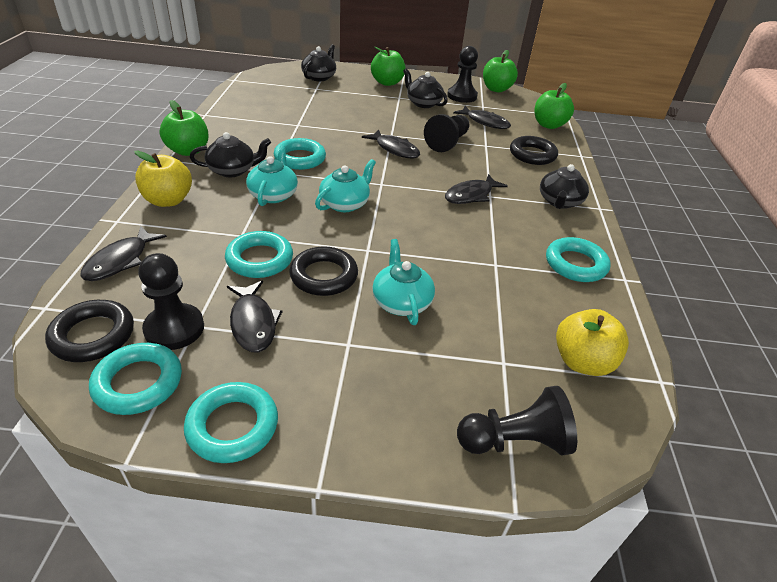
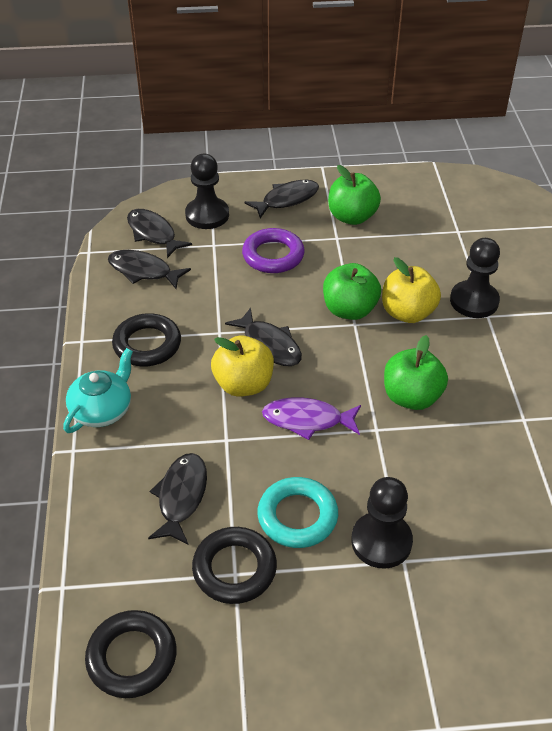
black pawn: [138,253,204,350] [424,114,469,152] [447,46,478,103] [457,386,577,456] = 4 -> [185,154,229,229] [351,477,413,569] [450,238,500,318] = 3
black teapot: [190,132,271,177] [301,45,336,81] [403,68,448,108] [540,164,589,209] = 4 -> none = 0
green apple: [159,100,208,156] [371,47,406,86] [483,50,518,92] [534,83,574,129] = 4 -> [323,263,381,320] [328,165,381,225] [384,335,448,410] = 3
purple fish: none = 0 -> [262,397,361,440] = 1
purple ring: none = 0 -> [242,228,305,273] = 1
turquoise ring: [89,343,182,415] [184,382,278,463] [225,231,293,278] [274,138,326,170] [546,237,611,282] = 5 -> [257,477,338,548] = 1
turquoise teapot: [246,145,298,206] [315,159,376,212] [372,239,435,325] = 3 -> [63,348,133,433] = 1

